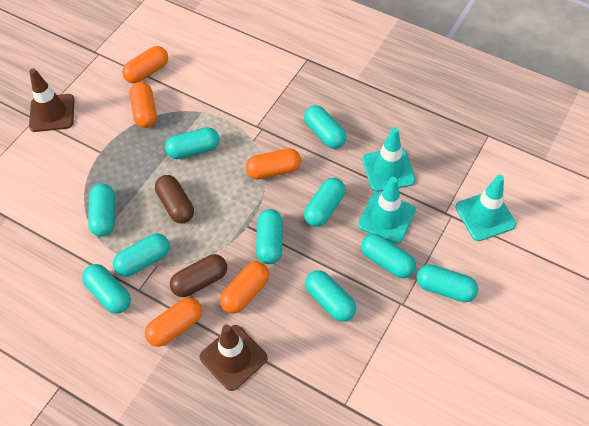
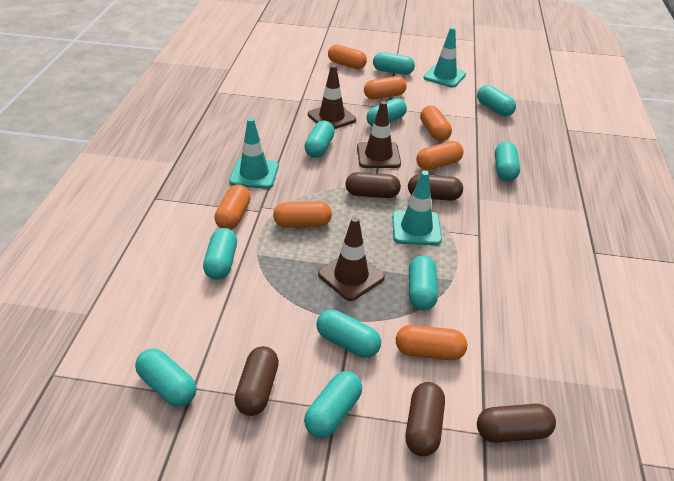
brown capsule: [155,175,194,223] [170,254,227,297] = 2 -> [234,346,279,416] [345,172,401,198] [406,382,445,456] [408,174,463,201] [477,404,556,443] = 5
brown traffic cone: [29,68,75,132] [199,325,268,391] = 2 -> [308,65,356,129] [318,217,385,301] [357,101,401,168] = 3
orange capsule: [122,46,168,83] [129,82,157,128] [145,297,202,347] [220,262,269,314] [246,148,301,179] = 5 -> [214,185,251,230] [273,201,332,228] [328,45,367,69] [364,76,407,100] [396,325,467,360] [416,141,464,170] [420,106,452,141] = 7

